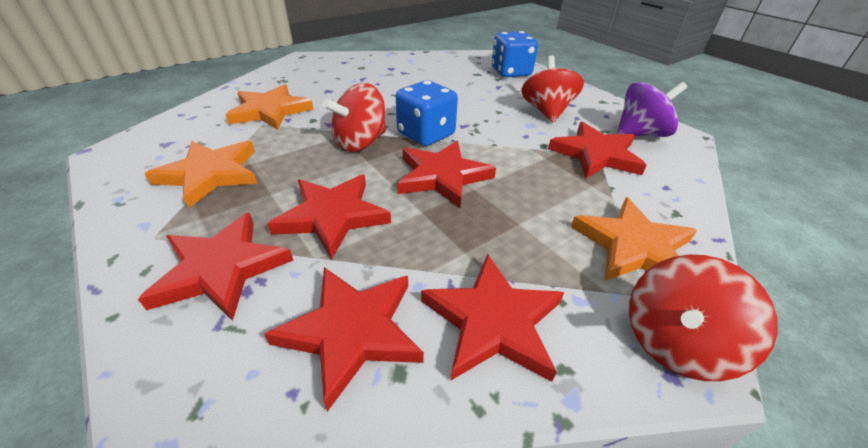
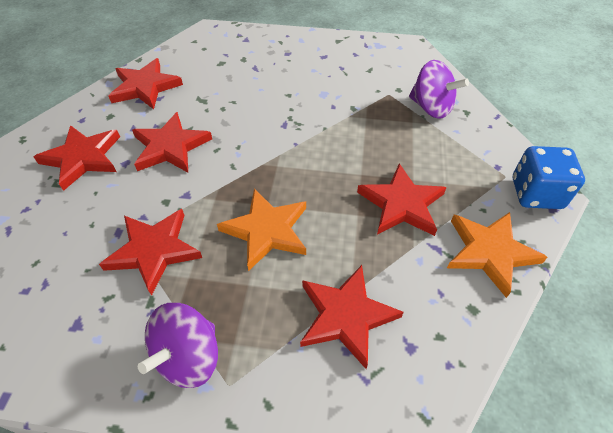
blue dice: [396,80,458,146] [492,31,538,77] = 2 -> [513,146,585,209] = 1
orange star: [145,141,257,208] [226,84,313,130] [571,197,697,281] = 3 -> [217,189,306,271] [447,212,548,298] = 2
purple spinning top: [617,82,687,137] = 1 -> [138,303,218,388] [409,60,469,118] = 2
red spinning top: [323,83,386,152] [521,55,584,122] [629,254,778,381] = 3 -> none = 0

